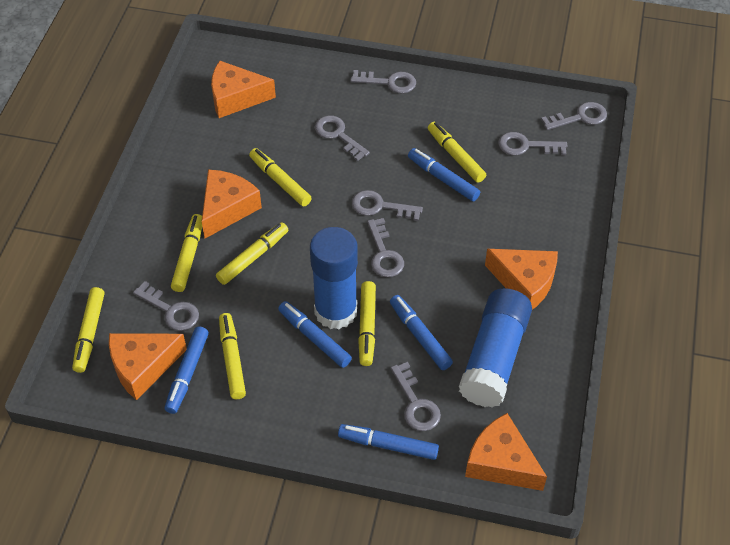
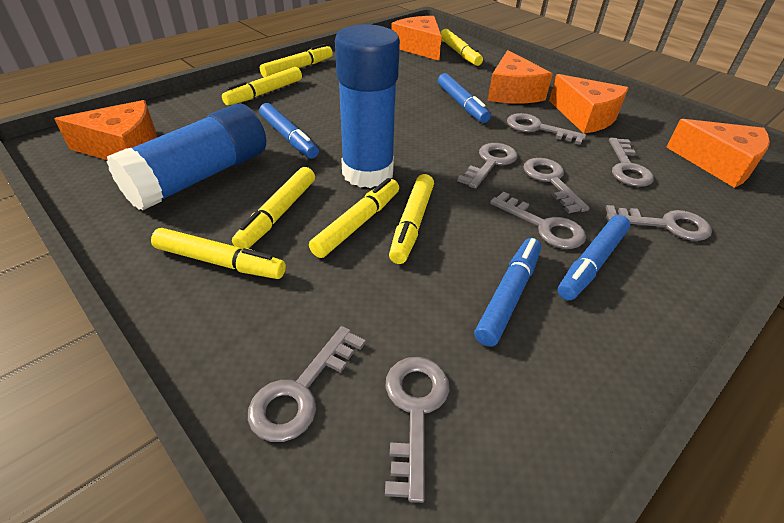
blue marker: [165,326,209,414] [278,301,352,368] [338,424,439,460] [390,295,453,370] [408,148,480,201] = 5 -> [259,103,319,159] [438,73,491,123] [474,238,541,347] [558,215,630,301] = 4

